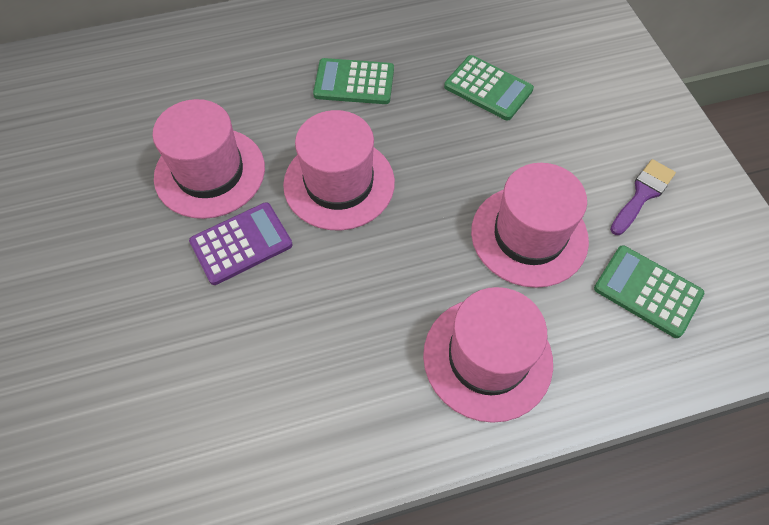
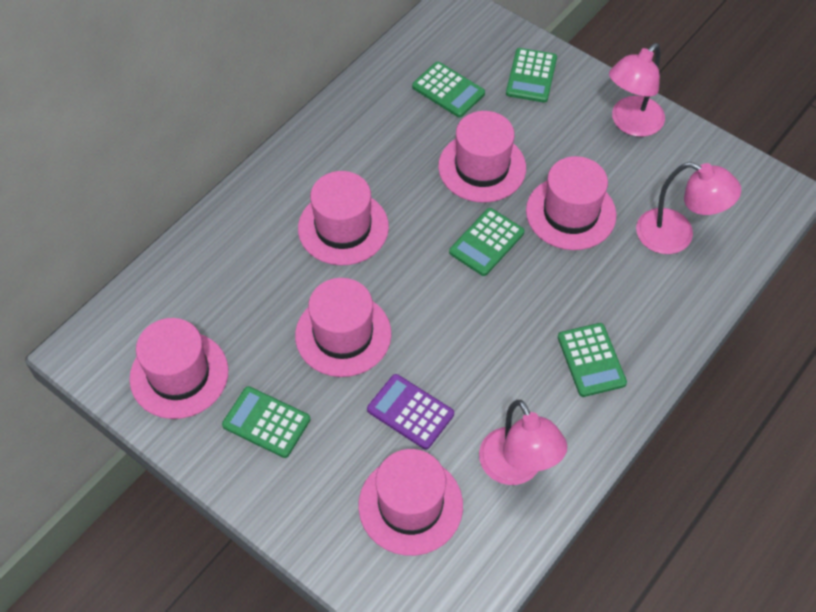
green calculator: [313,58,394,104] [444,55,534,121] [594,245,704,338] = 3 -> [222,386,310,458] [412,62,485,117] [449,208,525,276] [506,48,557,103] [558,323,627,397] = 5
pink hat: [153,99,265,219] [283,110,395,231] [423,287,553,423] [471,163,589,288] = 4 -> [129,318,228,419] [295,278,391,377] [298,171,389,265] [358,449,463,556] [438,111,526,203] [526,156,616,250] = 6
pink lamp: none = 0 -> [479,400,567,485] [609,43,665,137] [636,162,741,254] = 3
purple brush: [610,159,676,235] = 1 -> none = 0

